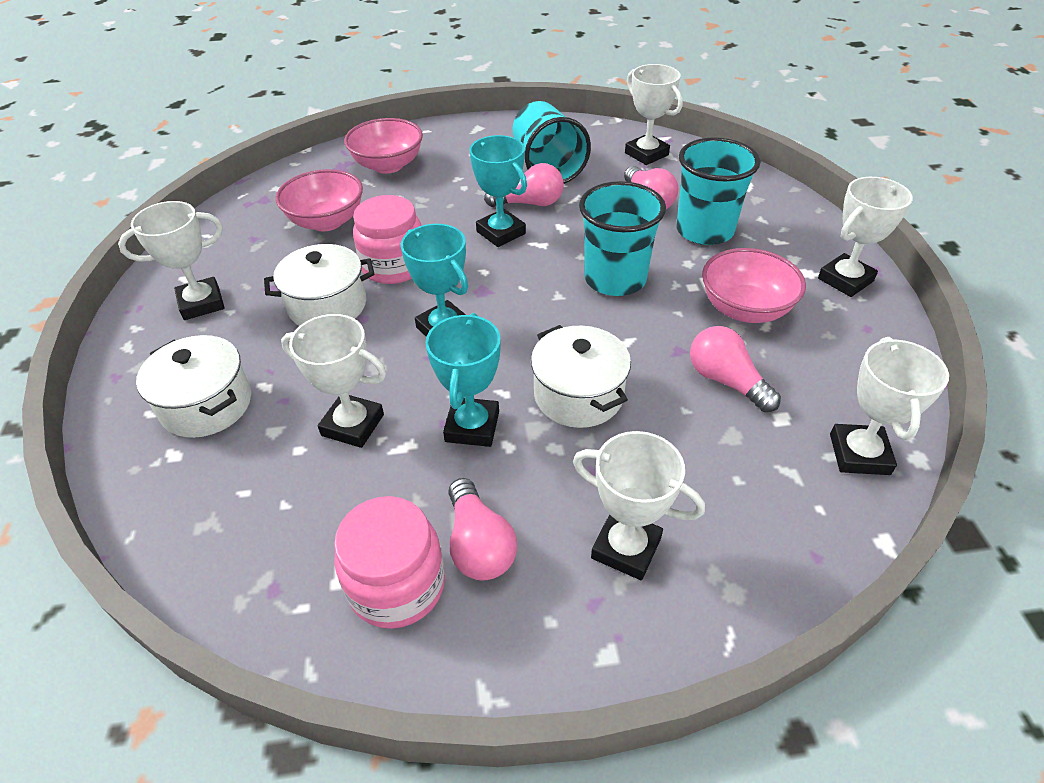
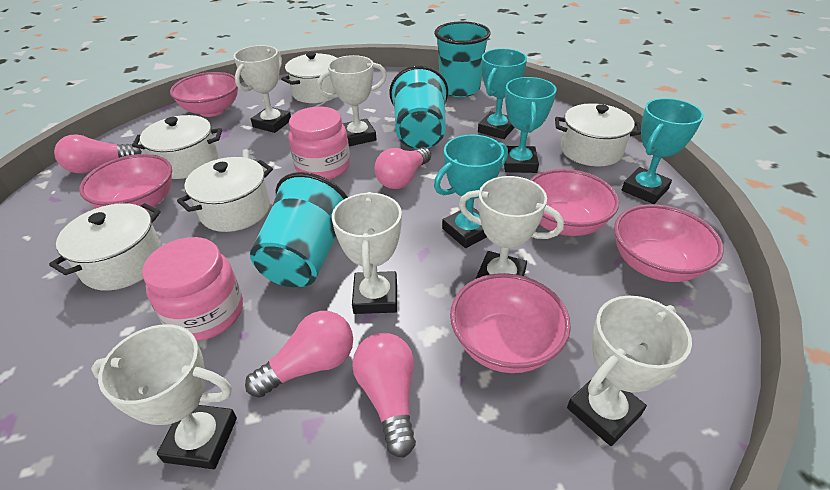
pink bowl: [275,169,363,231] [344,118,423,174] [702,248,806,323] = 3 -> [79,154,172,211] [170,72,238,117] [450,273,571,373] [530,169,619,236] [614,204,724,282] = 5
turquoise trophy: [401,224,468,336] [425,313,501,447] [469,135,527,247] = 3 -> [434,134,508,248] [478,49,527,139] [504,77,557,173] [622,98,704,204] = 4
white pot: [136,335,251,438] [264,244,374,326] [531,325,631,428] = 3 -> [49,203,162,291] [132,115,222,179] [177,157,273,232] [281,52,336,103] [555,103,641,166] = 5

